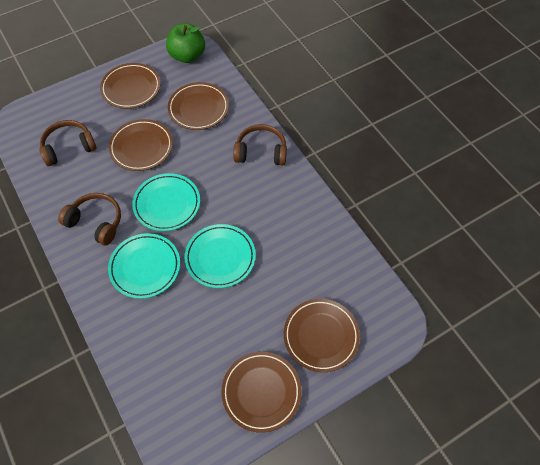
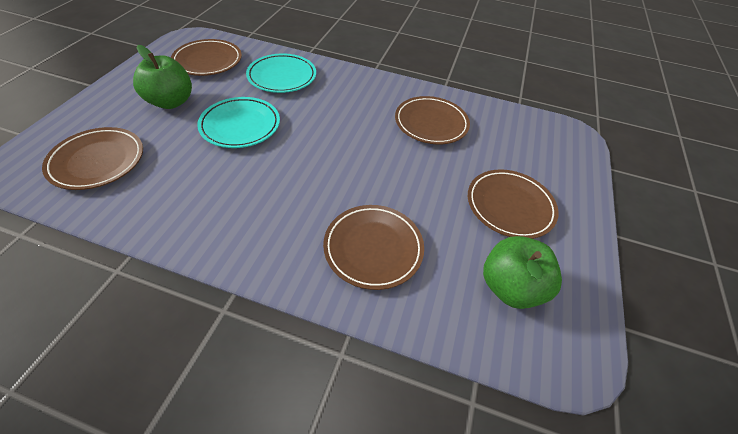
brown headphones: [39,120,97,166] [58,193,121,245] [233,124,287,165] = 3 -> none = 0
green apple: [166,23,205,63] = 1 -> [133,45,192,109] [483,236,562,309] = 2
turquoise plate: [108,233,180,299] [132,173,200,231] [185,224,256,288] = 3 -> [197,97,280,148] [246,54,316,93] = 2

